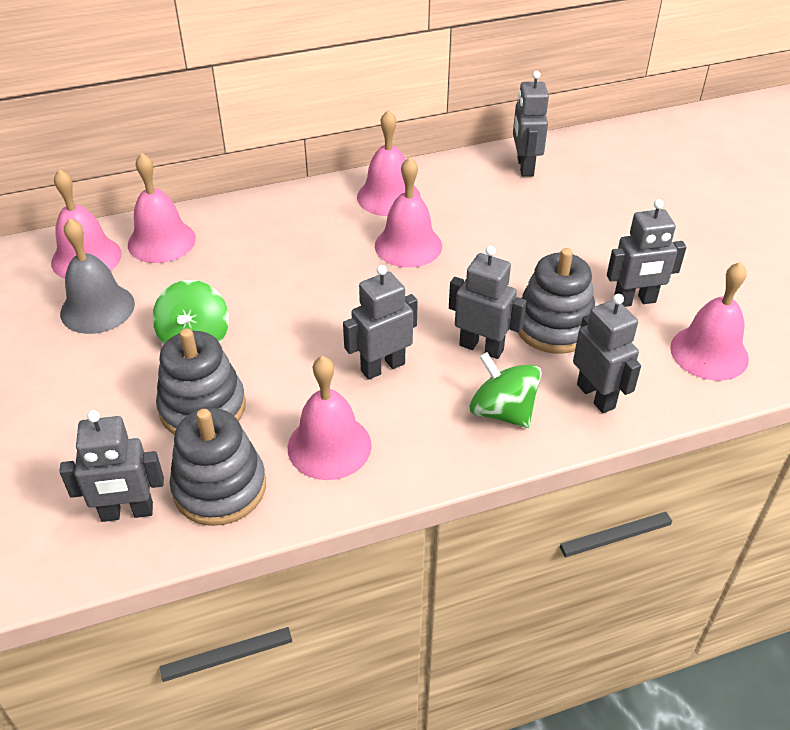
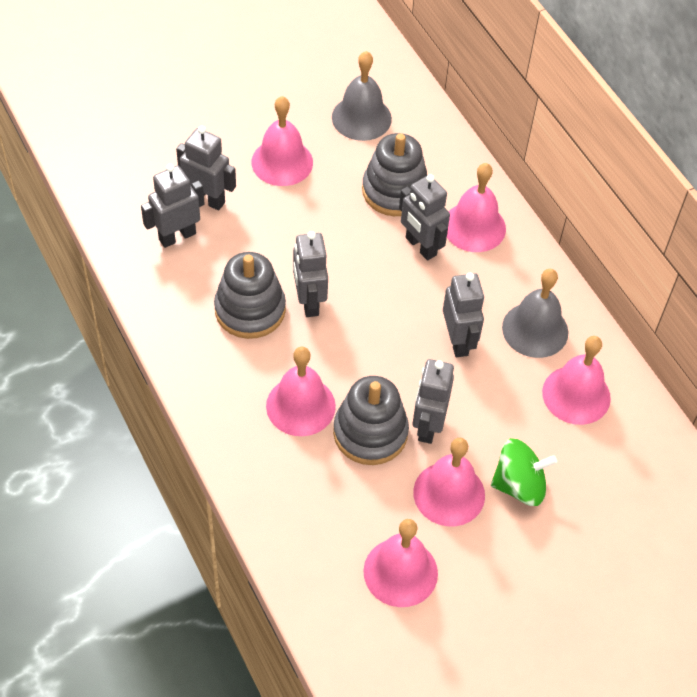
green spinning top: [152,280,229,344] [469,352,542,428] = 2 -> [491,438,557,506] = 1
grey bell: [60,218,135,334] = 1 -> [332,51,392,141] [502,269,568,358] = 2

